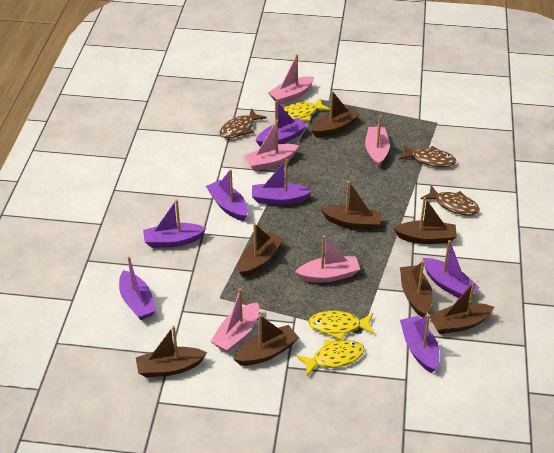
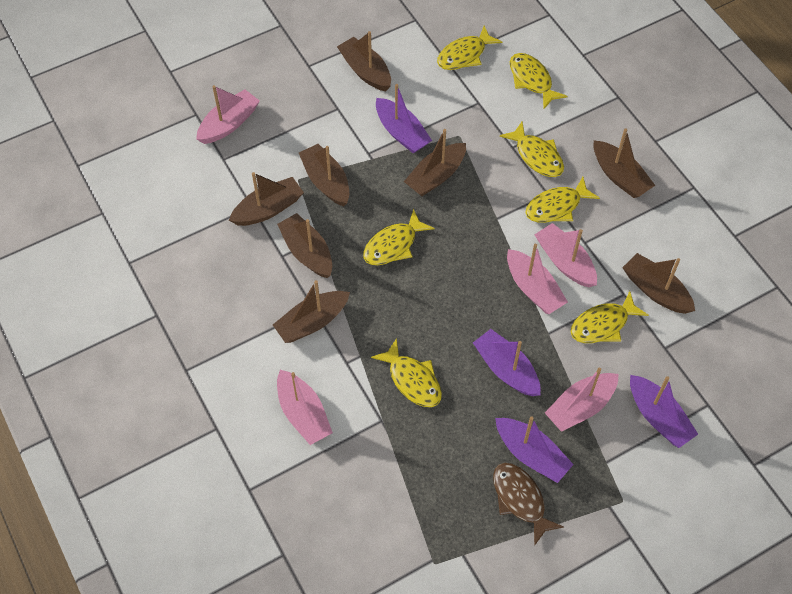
brown fish: [220,108,267,138] [399,145,456,167] [421,185,480,215] = 3 -> [493,463,564,546] = 1
purple boat: [119,256,156,320] [143,199,206,248] [206,169,248,221] [252,159,312,205] [256,101,307,147] [400,314,439,373] [423,240,479,298] = 7 -> [376,84,432,153] [473,329,540,396] [495,416,574,483] [630,375,698,448] = 4
yellow fish: [283,98,330,121] [296,340,365,376] [308,311,375,340] = 3 -> [363,209,435,265] [371,338,442,407] [437,26,502,70] [500,122,564,177] [510,53,568,109] [525,177,600,223] [571,291,649,343] = 7

